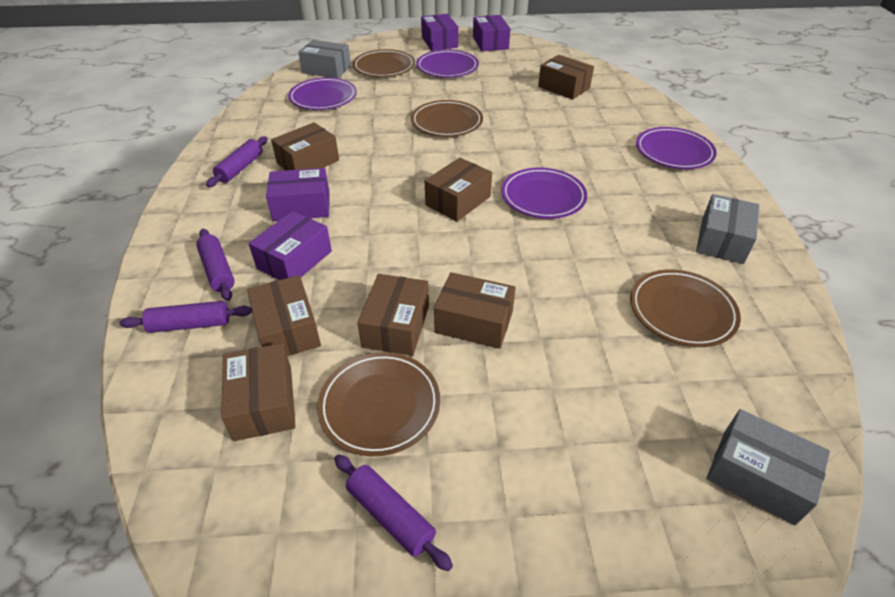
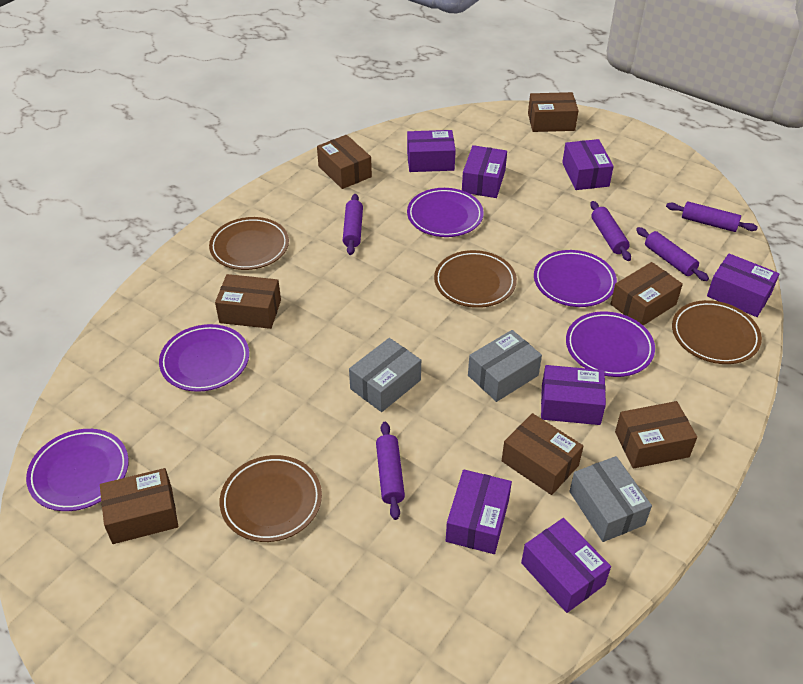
purple box: [248,211,332,280] [266,168,330,221] [421,14,459,51] [473,15,510,52] = 4 -> [407,130,456,172] [446,469,512,554] [462,145,507,198] [521,518,611,613] [541,365,606,425] [562,139,614,190] [707,253,780,317] = 7
purple plate: [288,77,357,110] [416,50,479,77] [501,168,587,219] [636,127,717,169] = 4 -> [26,429,129,511] [159,324,249,392] [407,188,484,237] [534,250,617,307] [566,311,655,377] = 5
purple rolling pin: [119,301,252,333] [196,229,235,301] [206,136,268,187] [334,454,453,571] = 4 -> [343,194,363,255] [376,422,405,520] [590,201,631,261] [636,227,709,281] [666,202,758,232] = 5

